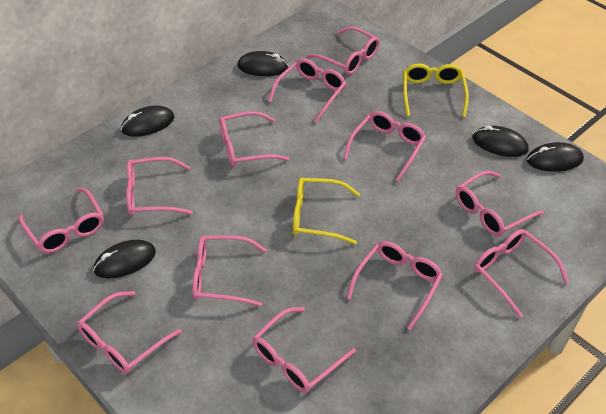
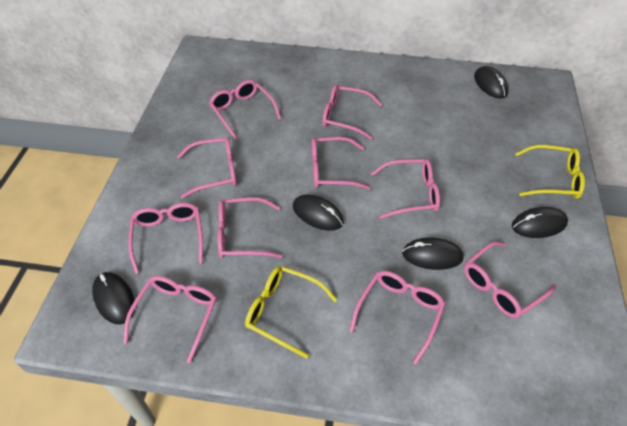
pink glasses: [19,188,104,253] [77,291,182,374] [126,157,193,216] [192,235,267,307] [219,111,290,167] [253,307,356,393] [268,58,346,123] [306,27,380,75] [343,111,426,182] [347,241,443,330] [456,170,544,236] [474,229,569,318] = 12 -> [123,276,217,364] [128,203,203,274] [177,137,237,198] [209,80,281,139] [217,197,283,258] [312,137,371,190] [322,85,382,140] [349,271,445,365] [371,159,440,219] [464,242,556,318] = 10

